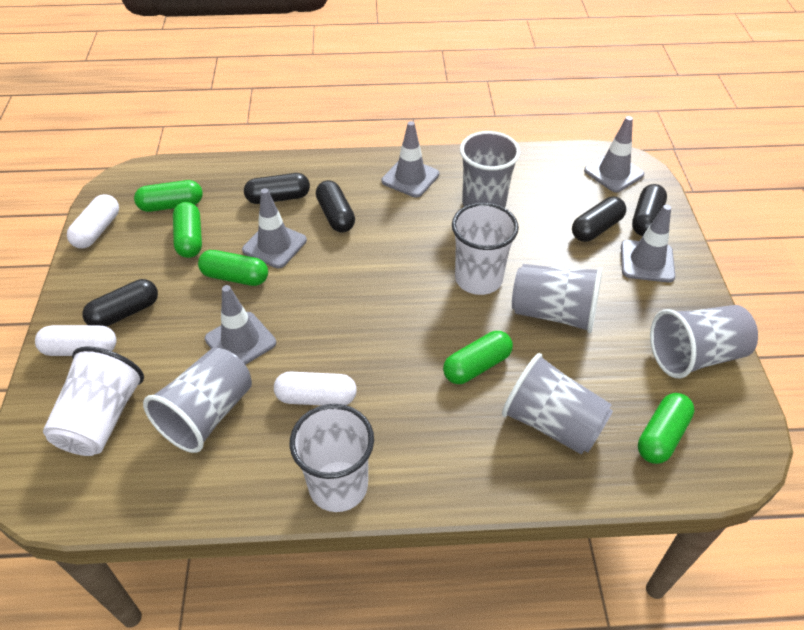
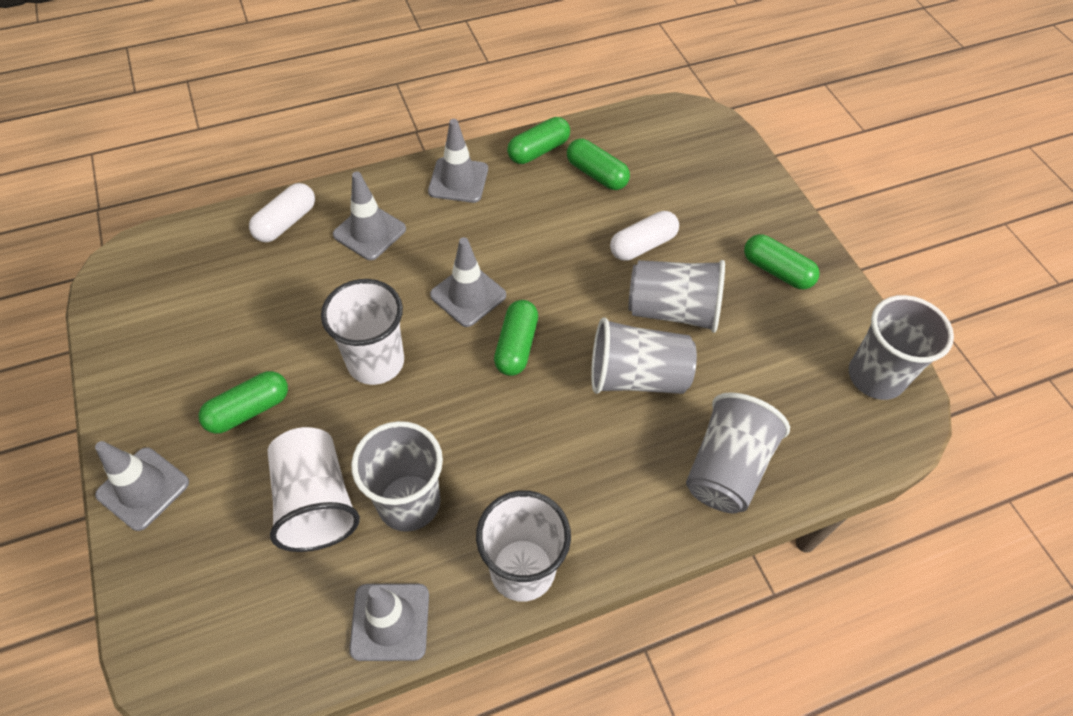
black capsule: [82,279,158,327] [244,173,310,204] [316,180,355,232] [572,197,626,242] [632,184,667,236] = 5 -> none = 0
white capsule: [35,325,117,356] [67,194,119,249] [274,372,357,406] = 3 -> [249,183,315,242] [610,211,679,261] = 2

